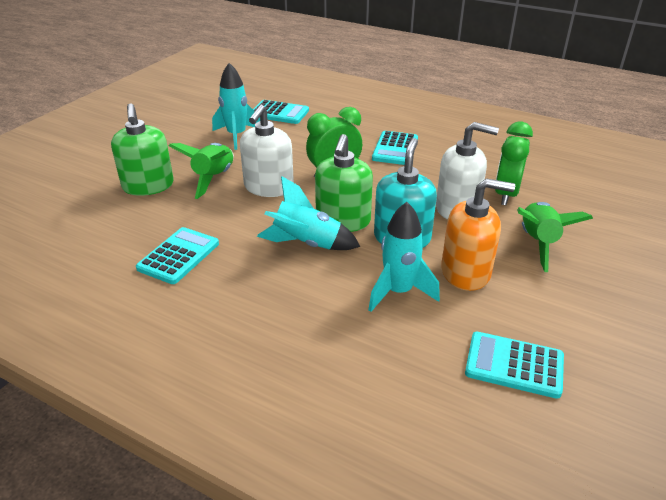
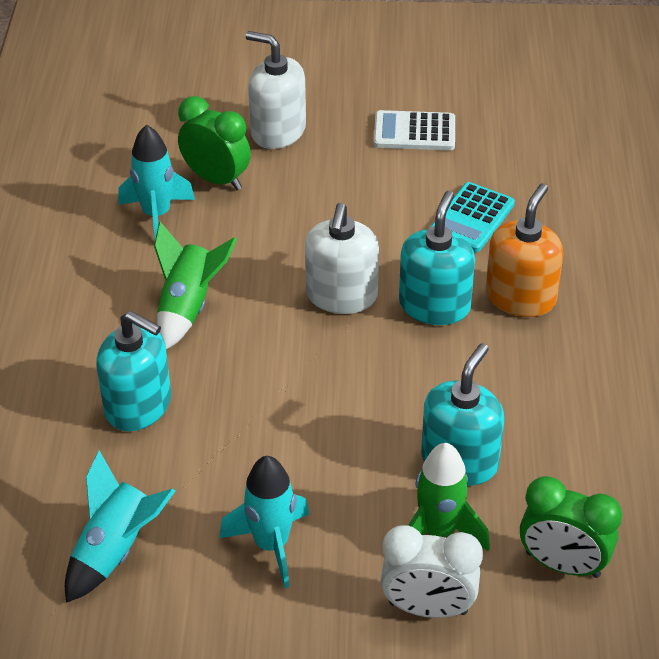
green soap dispenser: [111,103,174,196] [315,134,373,232] = 2 -> none = 0
turquoise calculator: [136,227,219,284] [253,100,309,124] [372,131,418,165] [465,332,564,399] = 4 -> [430,182,515,252] = 1
turquoise soap dispenser: [374,138,437,248] = 1 -> [96,311,171,431] [399,191,475,325] [421,343,504,486] = 3
white calculator: none = 0 -> [374,110,455,150] = 1
white clock: none = 0 -> [381,525,483,618] = 1

